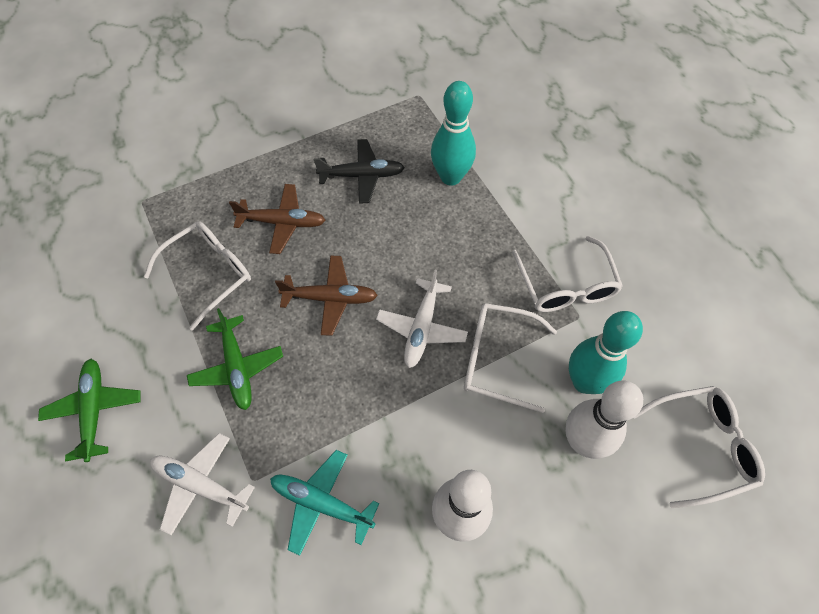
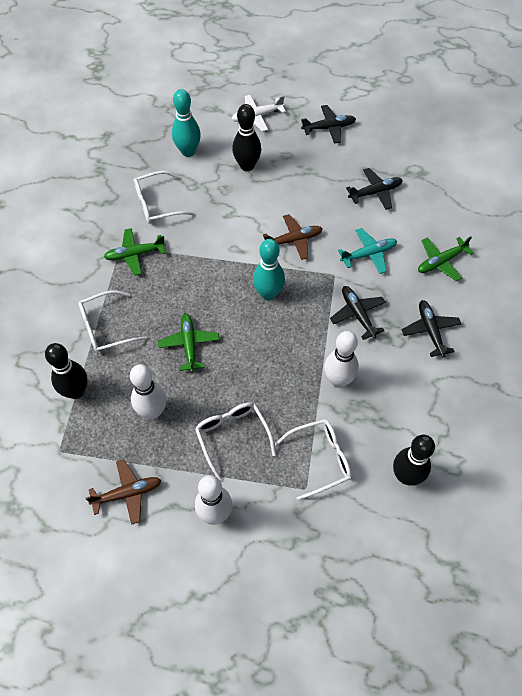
black bowling pin: none = 0 -> [45,343,88,399] [232,104,261,171] [393,435,435,486] = 3
black plane: [314,139,405,204] = 1 -> [301,105,356,144] [330,286,386,340] [346,168,403,210] [402,300,461,357] = 4
green plane: [38,359,140,462] [187,308,283,410] = 2 -> [104,228,166,275] [158,313,219,372] [418,236,474,281] = 3
white bowling pin: [432,470,493,542] [565,381,643,459] = 2 -> [130,364,167,419] [195,475,233,525] [324,331,359,388] = 3
white plane: [150,433,255,535] [376,270,468,368] = 2 -> [232,95,286,132] = 1

